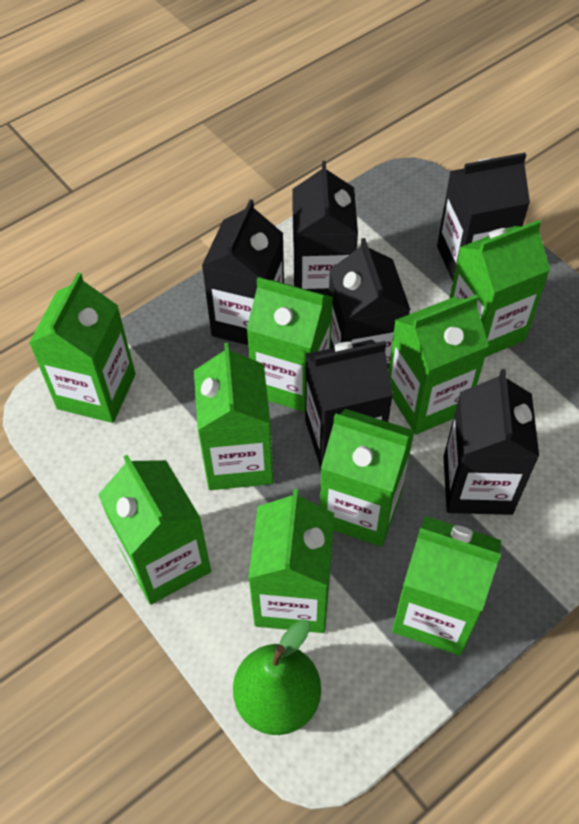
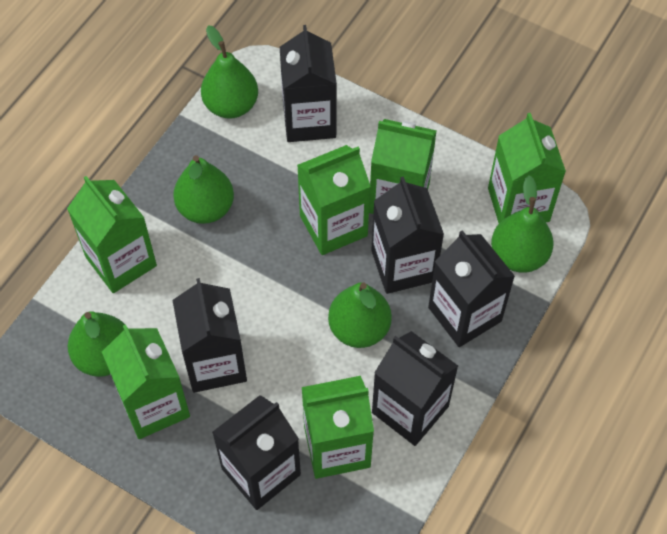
green carton: [29,273,135,423] [98,455,211,605] [194,343,273,490] [247,277,333,412] [248,489,334,633] [320,409,415,547] [388,294,489,434] [392,516,501,656] [449,220,550,357] = 9 -> [67,176,157,293] [102,324,190,439] [297,145,371,255] [302,376,374,479] [369,119,437,214] [488,113,566,223] = 6
green pear: [233,619,321,735] = 1 -> [68,311,125,377] [173,155,234,224] [201,25,258,119] [328,283,392,348] [491,175,554,273] = 5

